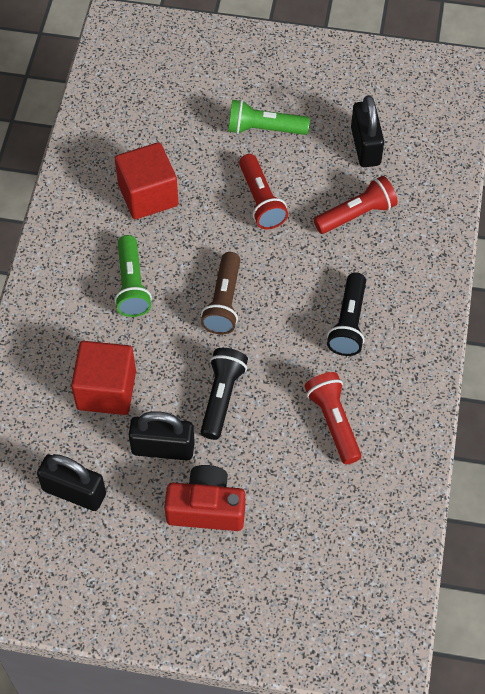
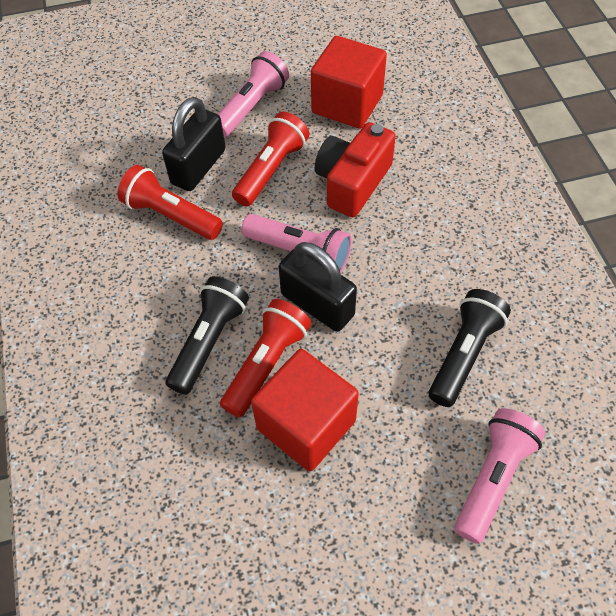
black padlock: [37,454,106,511] [129,411,195,460] [351,95,384,167] = 3 -> [162,97,225,191] [278,242,357,332] = 2
brown flashlight: [201,252,240,335] = 1 -> none = 0
green flashlight: [115,235,152,317] [228,99,310,135] = 2 -> none = 0
pink flashlight: none = 0 -> [218,51,289,137] [241,214,352,273] [454,408,545,544] = 3

